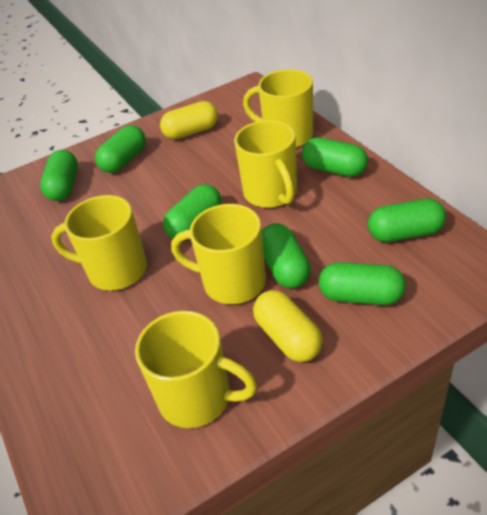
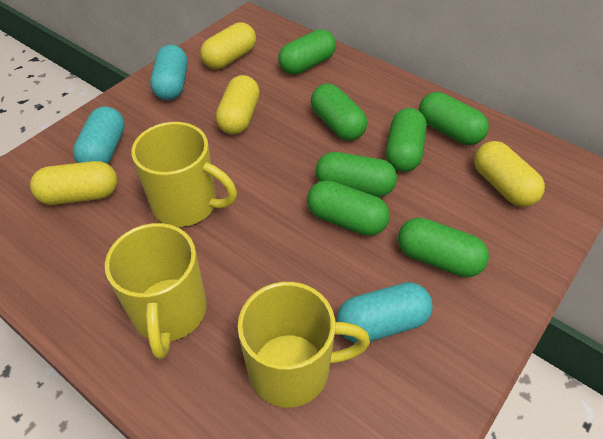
turquoise capsule: none = 0 -> [73,106,125,164] [150,45,188,100] [337,282,432,343] = 3
yellow capsule: [160,101,218,139] [253,290,323,362] = 2 -> [30,161,118,205] [200,22,256,69] [216,75,260,135] [474,141,545,207] = 4
yellow mug: [51,195,147,291] [135,311,257,428] [171,204,266,304] [234,120,297,208] [243,69,313,148] = 5 -> [105,223,207,359] [131,122,237,227] [237,282,370,408] = 3

